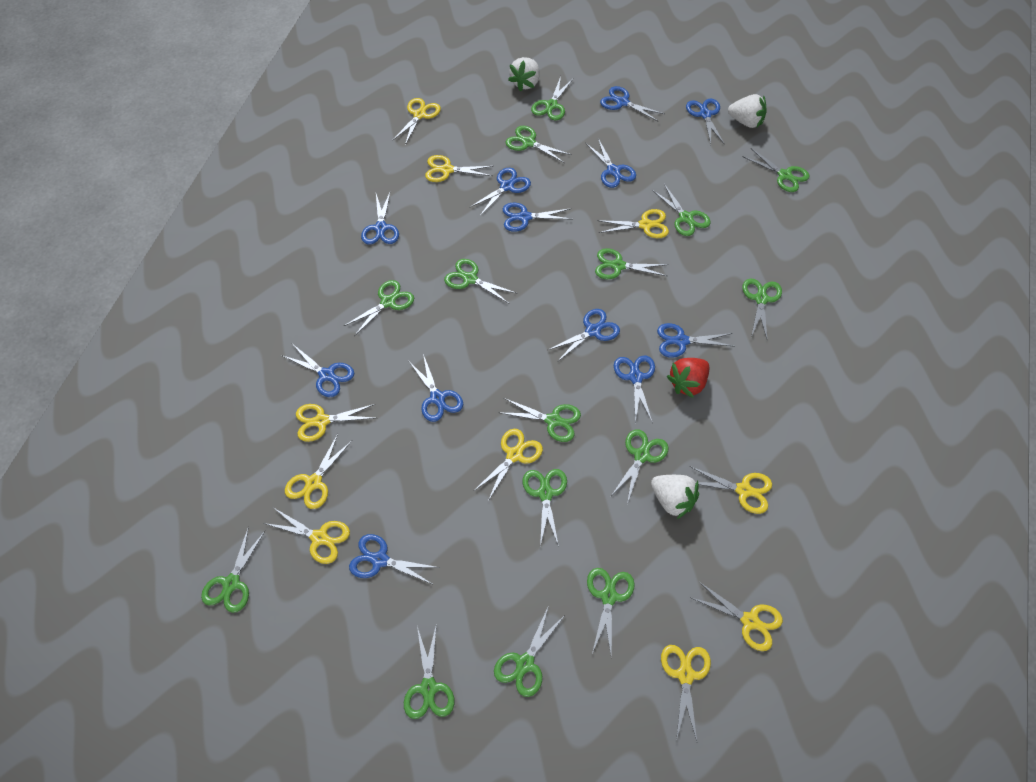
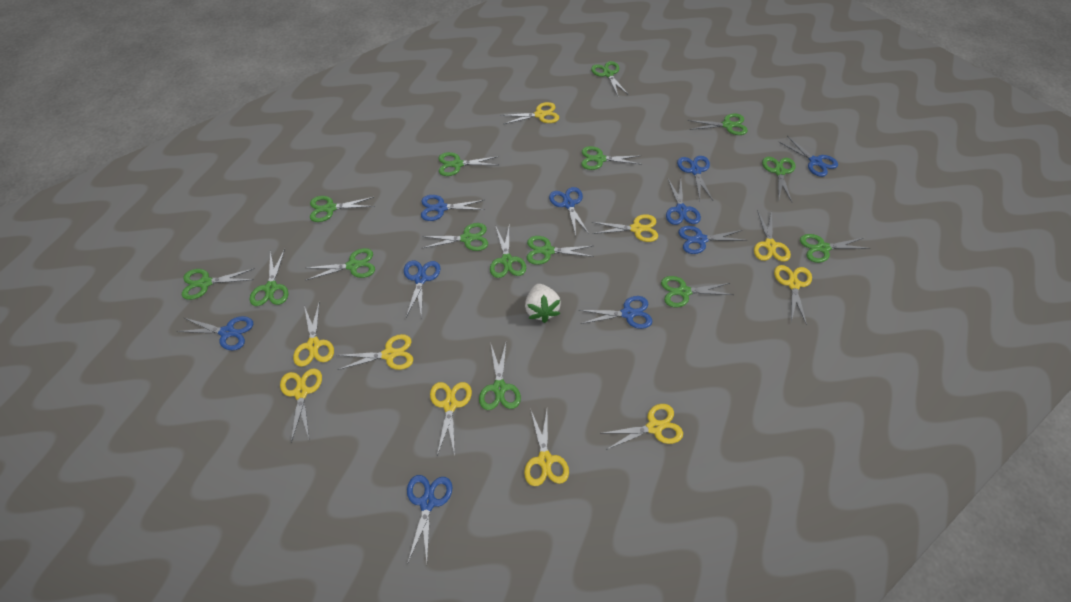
blue scissors: [281,345,354,397] [349,534,440,584] [361,193,399,244] [409,354,463,422] [469,167,531,216] [503,203,573,232] [548,309,620,362] [586,138,636,188] [600,86,665,122] [614,355,655,423] [657,323,735,358] [686,98,724,144] = 12 -> [177,316,253,351] [404,260,441,319] [407,475,453,564] [421,195,485,221] [549,187,589,235] [578,296,653,329] [666,179,701,225] [677,156,713,201] [678,226,747,254] [779,136,838,177] = 10
red strawberry: [667,358,709,398] = 1 -> none = 0
white strawberry: [508,57,540,91] [651,475,699,519] [728,94,767,128] = 3 -> [525,284,561,323] = 1

